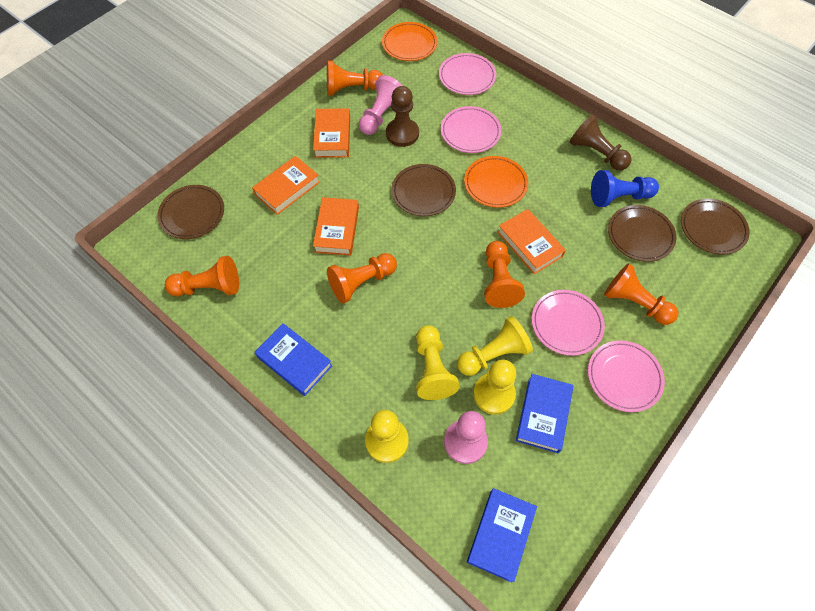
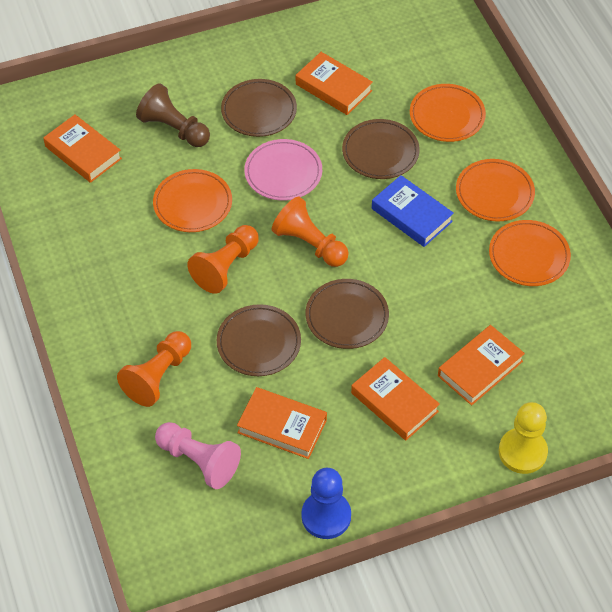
blue book: [255,323,333,396] [467,488,537,582] [516,374,573,453] = 3 -> [372,175,454,247] = 1
brown pawn: [386,86,419,147] [570,114,632,170] = 2 -> [136,83,210,147] = 1
orange book: [252,156,320,215] [313,108,350,158] [313,197,359,256] [497,209,566,274] = 4 -> [43,114,122,183] [237,387,327,459] [296,52,373,115] [351,357,440,441] [438,325,525,405] = 5
orange pawn: [165,256,239,296] [327,61,383,95] [327,253,397,304] [484,241,525,308] [604,263,678,325] = 5 -> [117,331,191,407] [187,225,259,294] [272,197,349,267] = 3
orange plate: [382,22,437,61] [464,156,528,208] = 2 -> [153,169,232,232] [410,84,486,142] [456,159,535,221] [489,220,571,286] = 4
pink pawn: [359,75,402,135] [444,411,488,464] = 2 -> [155,422,241,489] = 1
pink plate: [439,53,496,95] [441,106,501,153] [532,290,605,356] [588,340,665,412] = 4 -> [244,139,322,200] = 1
yellow pawn: [365,410,409,463] [416,325,460,400] [457,316,533,376] [473,360,516,414] = 4 -> [499,402,548,474] = 1

